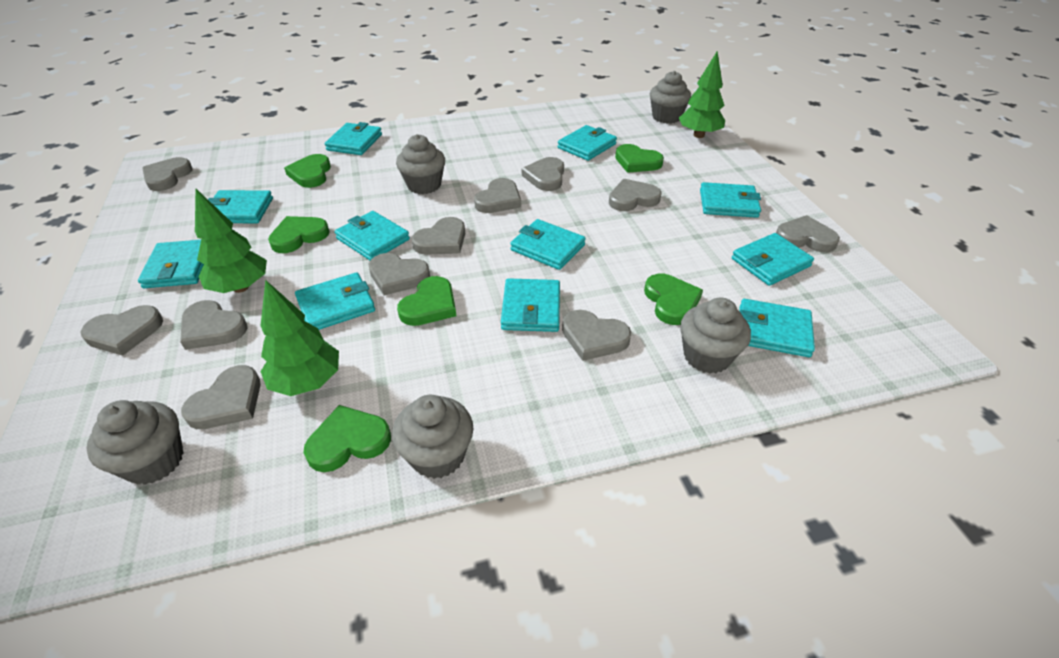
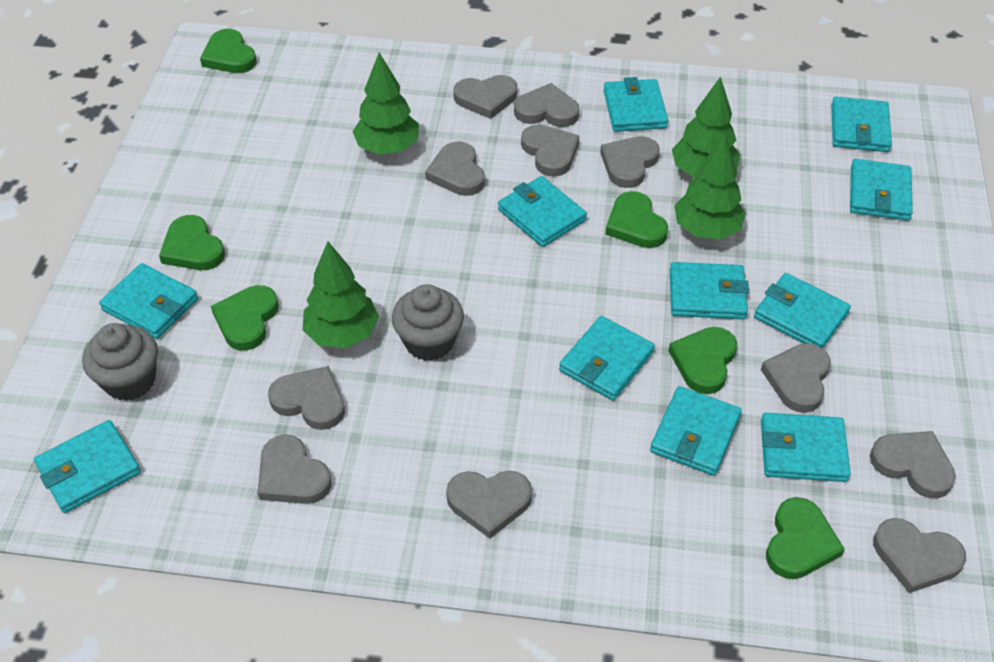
green tree: [195,188,267,293] [260,280,339,396] [679,51,725,138] = 3 -> [303,241,379,348] [352,53,419,155] [672,76,740,178] [674,135,746,240] = 4
grey cupcake: [87,400,183,485] [392,395,473,479] [396,134,445,194] [650,71,691,124] [680,297,751,374] = 5 -> [82,323,158,401] [392,284,464,361] = 2

